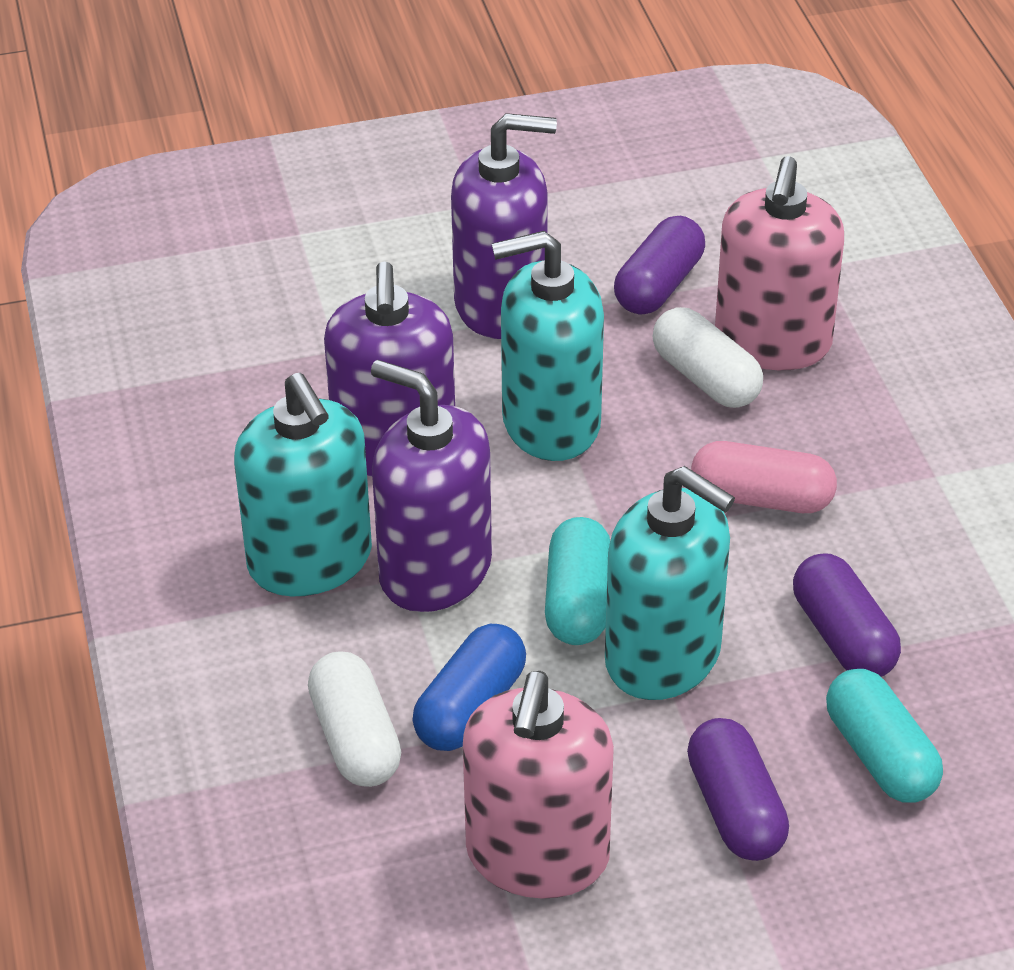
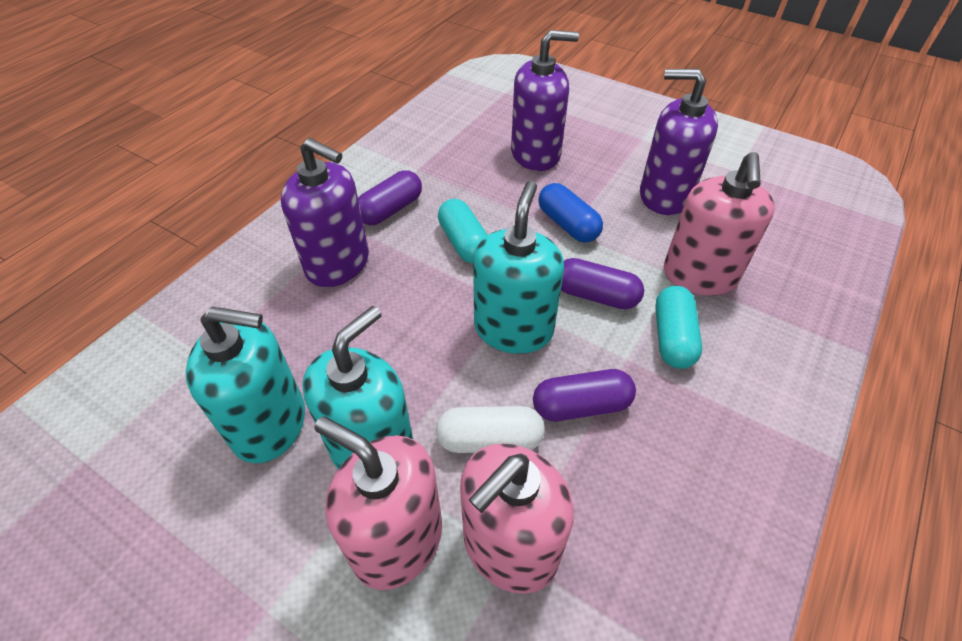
pink capsule: [691,441,837,513] = 1 -> none = 0
pink soap dispenser: [463,671,614,899] [715,156,844,370] = 2 -> [314,416,442,590] [460,443,574,594] [664,152,775,296] = 3
white capsule: [308,652,401,787] [653,307,763,408] = 2 -> [436,406,545,453] = 1

